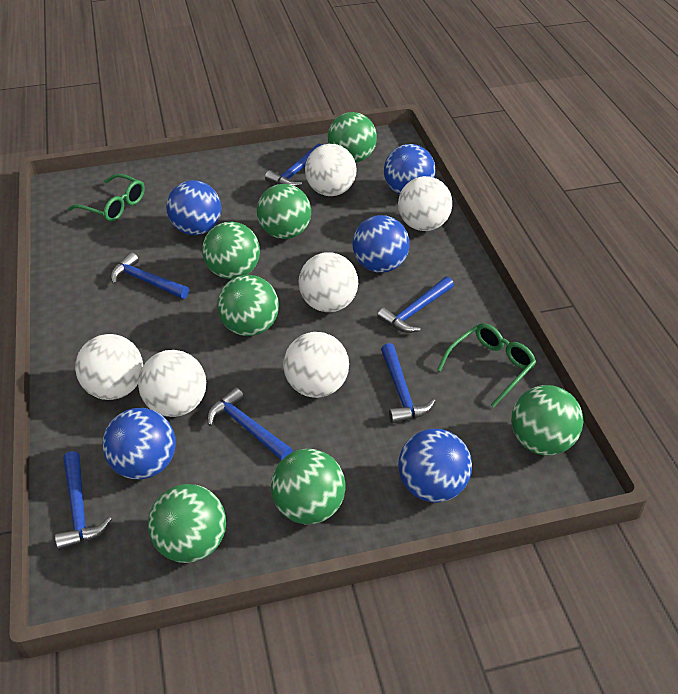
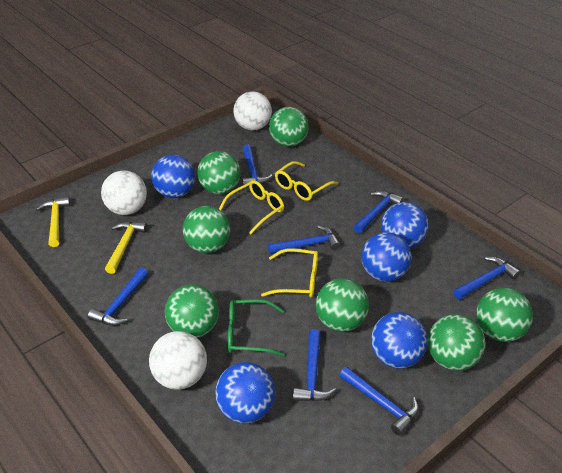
blue hammer: [55,451,112,550] [111,252,189,299] [207,387,293,460] [265,144,322,187] [377,277,454,333] [381,343,436,424] = 6 -> [88,268,148,326] [242,144,272,187] [268,225,341,254] [293,330,336,401] [339,367,419,436] [354,191,404,233] [453,257,521,300] = 7
green glasses: [68,174,145,222] [437,323,536,407] = 2 -> [228,299,285,357] = 1
white ball: [75,334,143,400] [138,350,206,417] [283,332,349,398] [298,252,358,312] [305,144,356,196] [398,176,452,231] = 6 -> [101,170,147,215] [149,331,207,390] [233,91,272,130] = 3
yellow glasses: none = 0 -> [219,180,284,234] [261,248,318,297] [275,161,338,201] = 3
yellow hammer: none = 0 -> [36,197,70,247] [105,221,147,274] = 2

